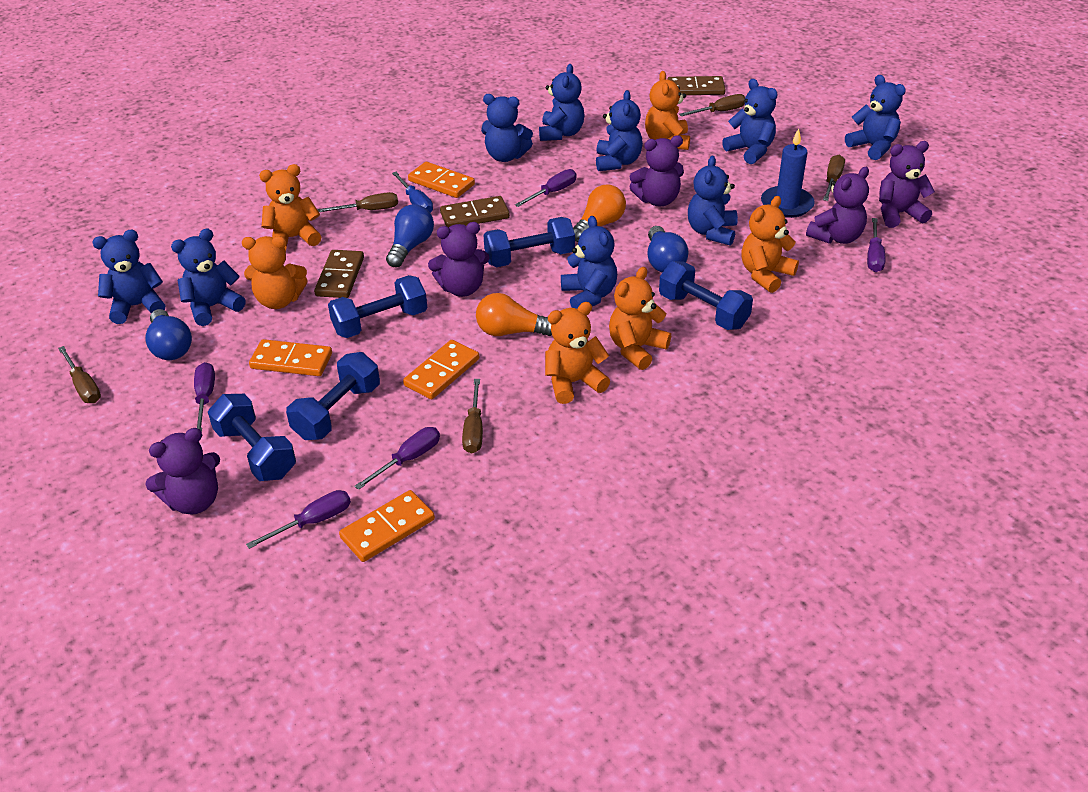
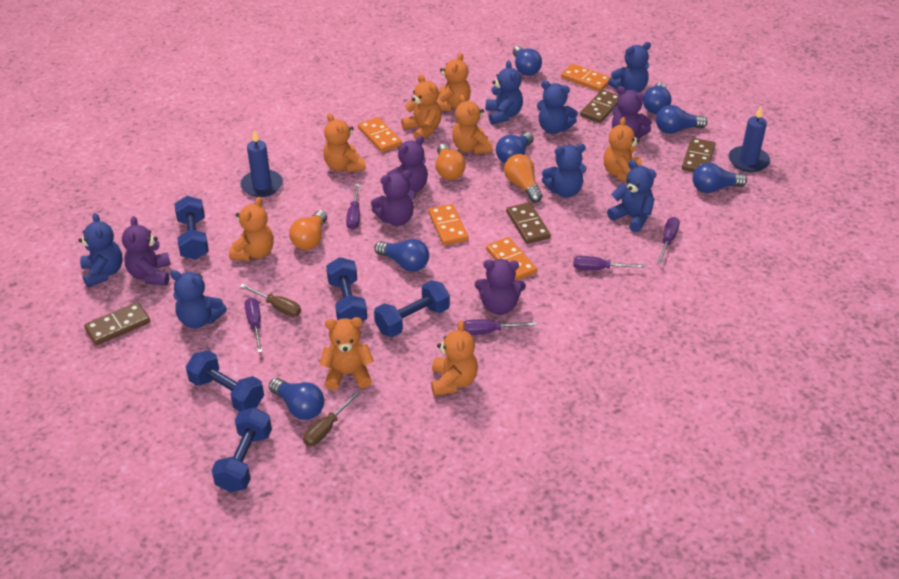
blue candle: [761,128,815,218] = 1 -> [240,130,283,197] [728,106,770,172] = 2
blue light bulb: [145,309,192,360] [386,204,434,267] [648,226,689,273] = 3 -> [269,378,324,420] [375,239,429,272] [496,132,534,163] [513,46,542,76] [643,82,672,114] [656,105,708,134] [692,163,747,193] = 7
blue screwdriver: [392,172,433,213] = 1 -> none = 0
blue teddy bear: [93,229,165,324] [171,228,246,326] [481,94,533,162] [539,64,584,141] [561,216,617,309] [596,90,643,171] [688,156,738,246] [722,79,778,164] [845,75,906,160] = 9 -> [78,213,123,288] [170,270,227,329] [486,60,523,125] [537,81,578,134] [542,144,586,198] [607,160,656,232] [608,42,651,93] = 7
brown domino: [314,250,364,298] [440,196,510,228] [667,76,726,95] = 3 -> [84,302,150,345] [506,202,551,244] [580,90,619,123] [682,138,716,172] = 4
brown screwdriver: [58,346,101,403] [317,192,398,212] [462,379,483,453] [679,94,745,116] [823,155,845,201] = 5 -> [240,284,301,317] [303,391,360,446] = 2
orange light bulb: [476,293,552,336] [573,185,626,242] = 2 -> [289,210,327,250] [436,144,466,180] [504,154,542,203] = 3
orange teddy bear: [242,236,308,309] [259,164,322,250] [545,302,610,404] [609,267,671,370] [645,71,690,150] [741,196,799,293] = 6 -> [229,197,274,261] [320,317,374,390] [323,113,366,173] [401,74,442,139] [431,320,478,396] [436,53,471,111] [452,95,493,154] [604,117,642,182] = 8

